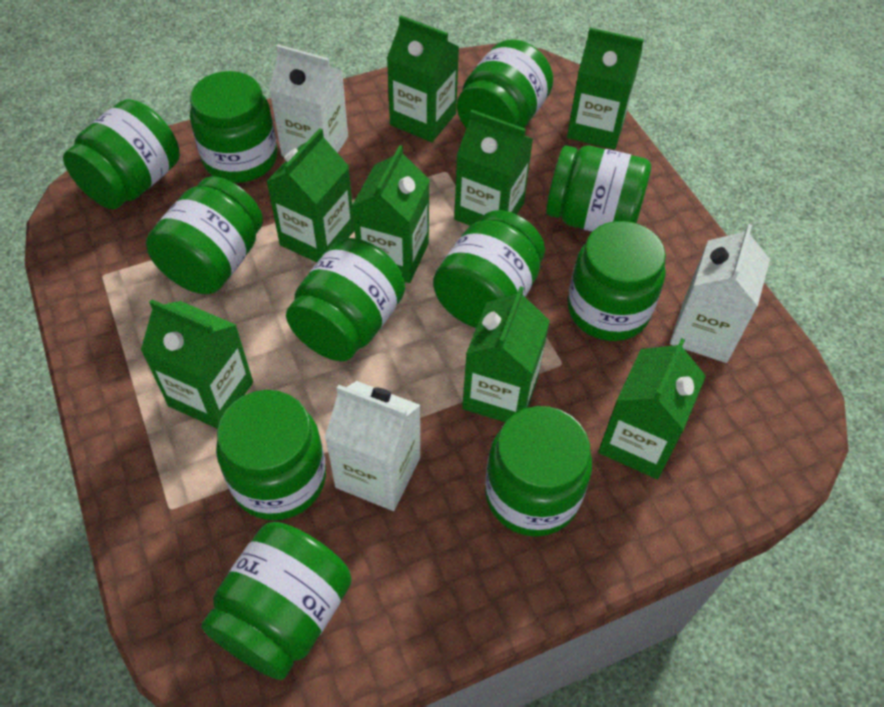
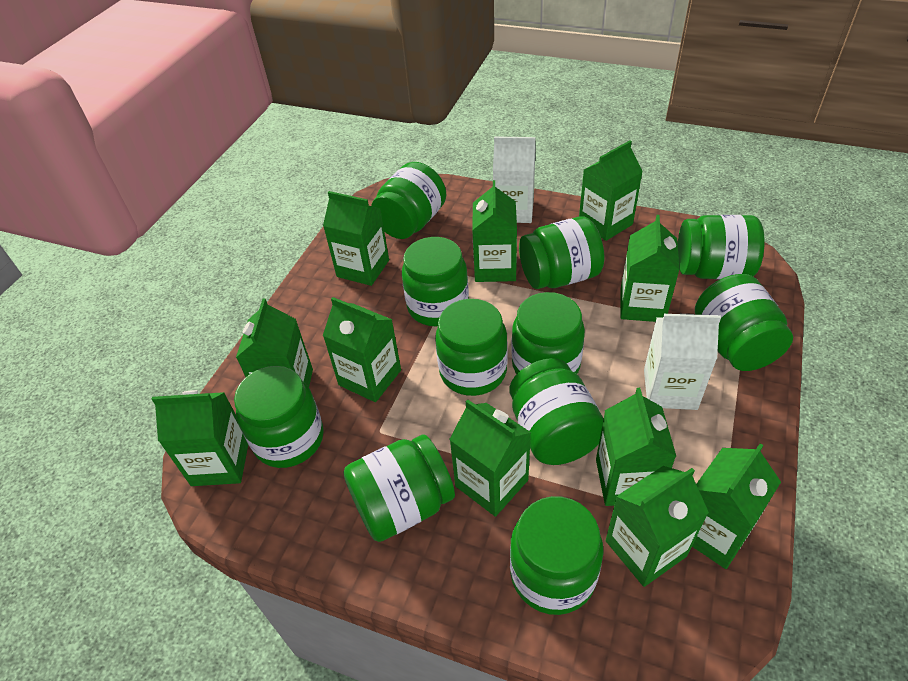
green carton: [141,299,253,429] [266,128,355,262] [352,145,430,283] [387,15,459,142] [454,110,533,226] [462,286,550,422] [567,28,644,150] [598,338,706,479] = 8 -> [151,390,248,486] [236,298,313,387] [323,191,389,286] [323,297,401,402] [449,400,531,517] [472,180,517,282] [579,140,643,241] [596,388,676,506] [606,466,709,587] [620,215,680,322] [692,444,781,569] = 11
white carton: [269,44,348,157] [325,381,420,511] [670,224,770,363] = 3 -> [493,136,536,223] [644,313,721,410] = 2

